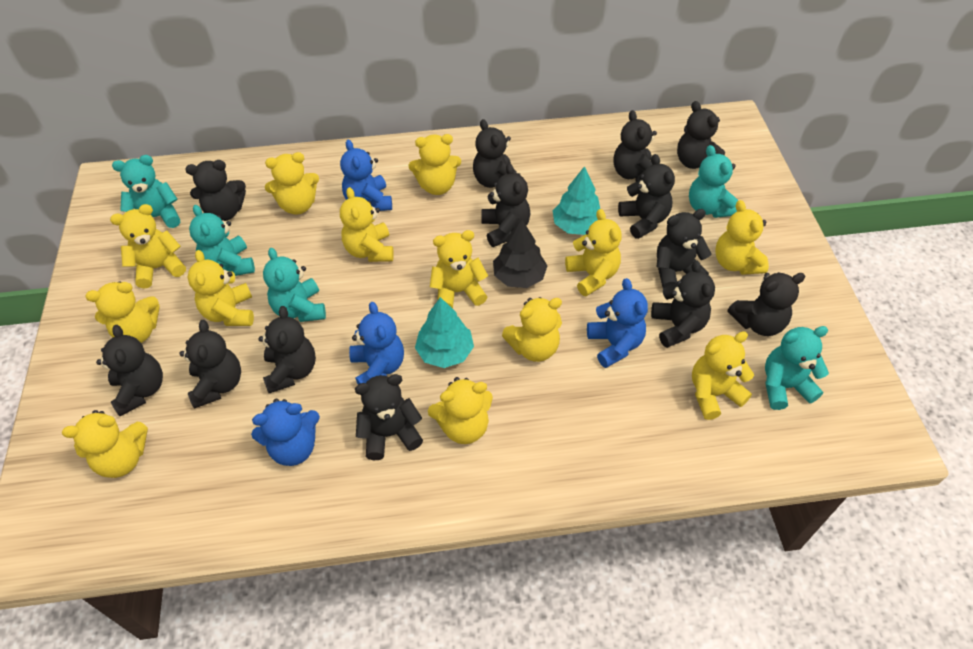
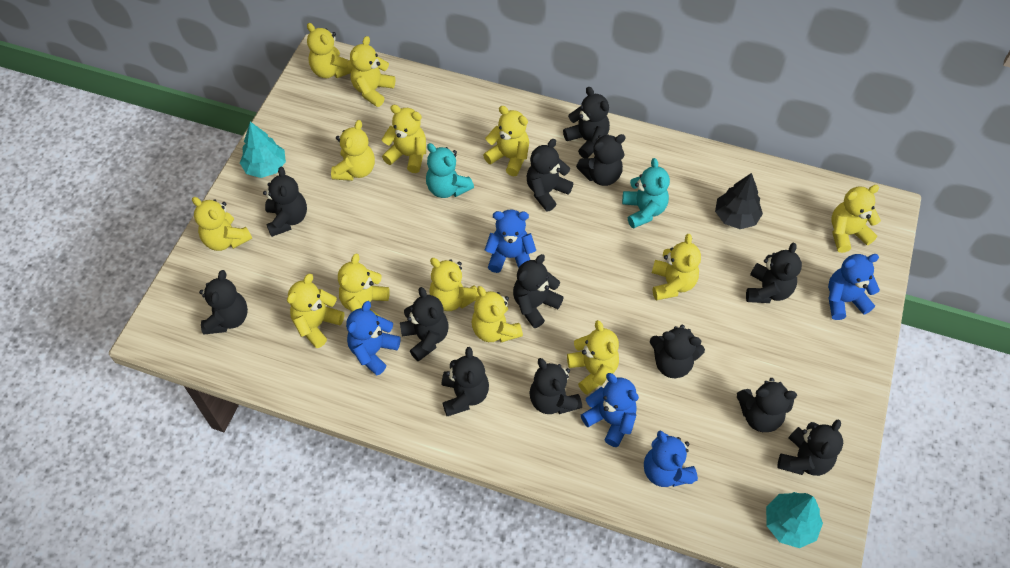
blue teddy bear: [251,399,320,466] [340,140,392,211] [349,302,404,384] [587,278,648,368] = 4 -> [346,301,401,375] [485,209,536,273] [581,373,639,447] [644,431,698,487] [828,254,880,320] = 5
turquoise teddy bear: [112,155,180,228] [189,205,255,276] [263,248,326,322] [689,145,738,218] [765,326,829,410] = 5 -> [426,143,474,198] [622,158,670,229] = 2

